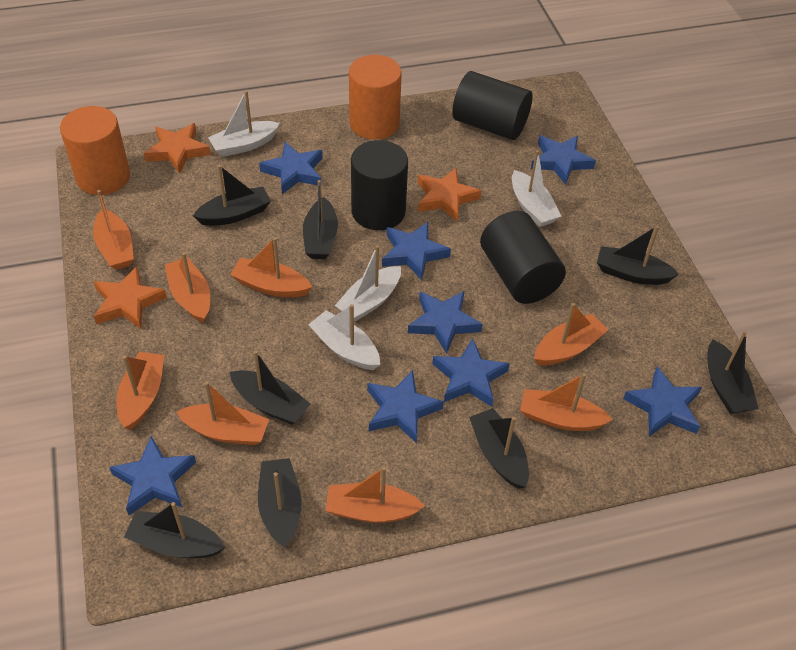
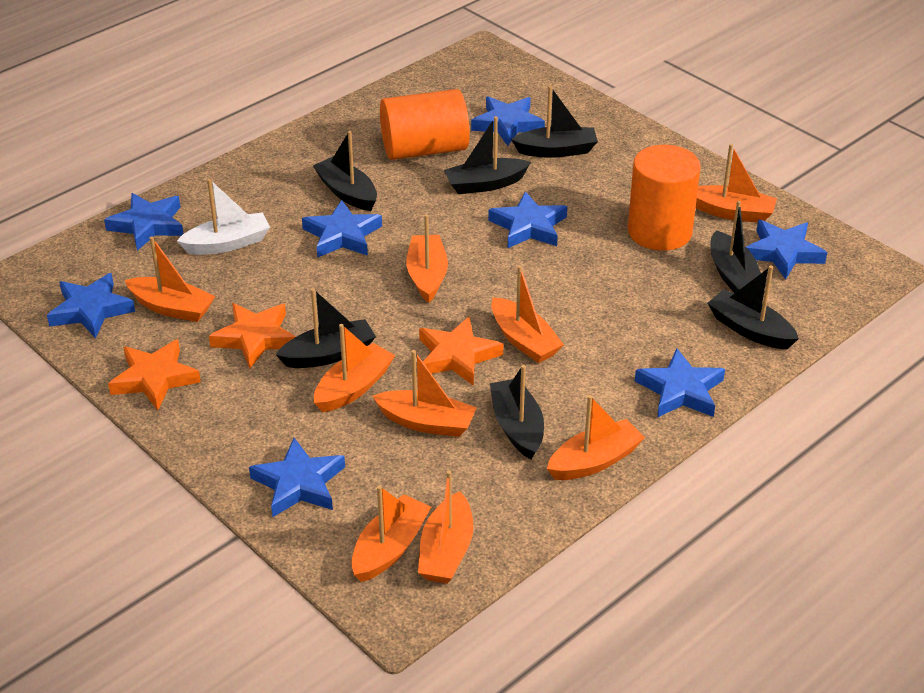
black boat: [124,502,225,558] [193,165,271,226] [230,351,310,425] [258,458,301,547] [303,180,338,259] [469,408,529,489] [597,226,679,285] [707,331,759,414] = 8 -> [276,288,376,368] [313,131,377,211] [444,117,531,194] [490,365,544,460] [511,86,598,158] [708,265,799,349] [710,201,761,293] = 7
black cylinder: [351,140,408,230] [452,71,533,140] [480,211,566,304] = 3 -> none = 0
orange boat: [93,190,134,270] [116,352,164,430] [165,252,210,323] [177,382,269,445] [230,237,312,297] [325,466,425,523] [520,373,613,431] [534,303,608,366] = 8 -> [125,237,215,322] [314,324,395,412] [351,485,431,582] [372,350,477,437] [406,214,448,303] [418,470,474,584] [491,265,564,363] [547,395,645,480] [696,144,777,223] = 9
white boat: [208,91,280,157] [308,304,380,370] [335,245,401,322] [512,150,561,227] = 4 -> [177,179,270,255] = 1

